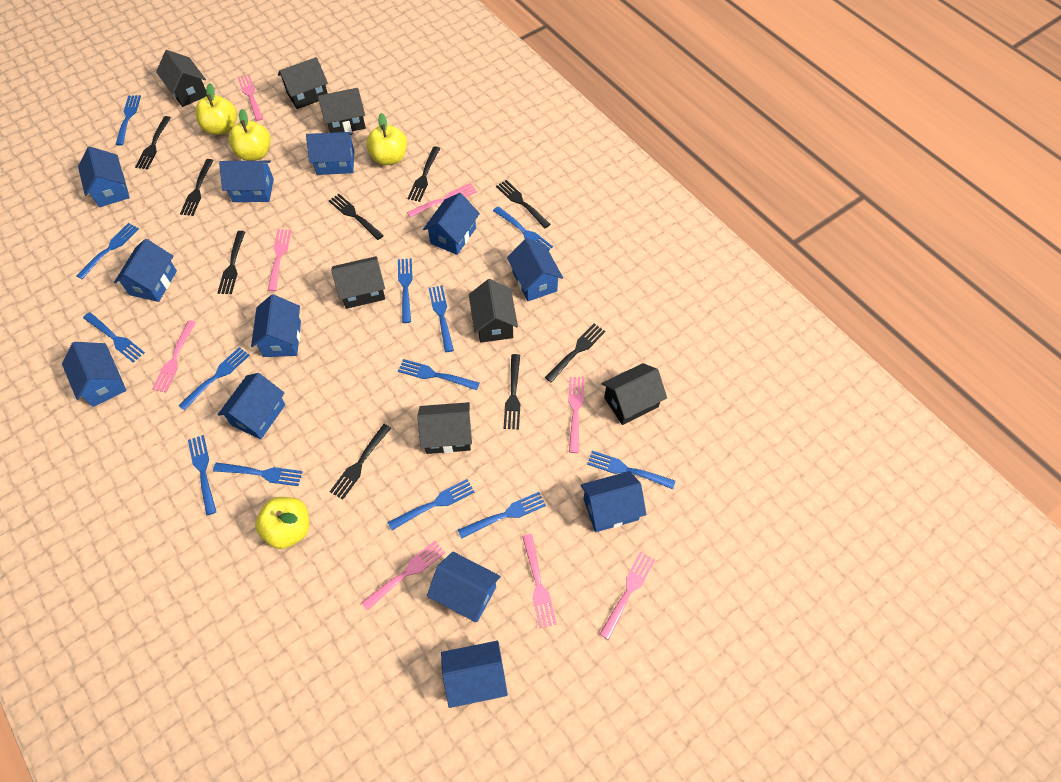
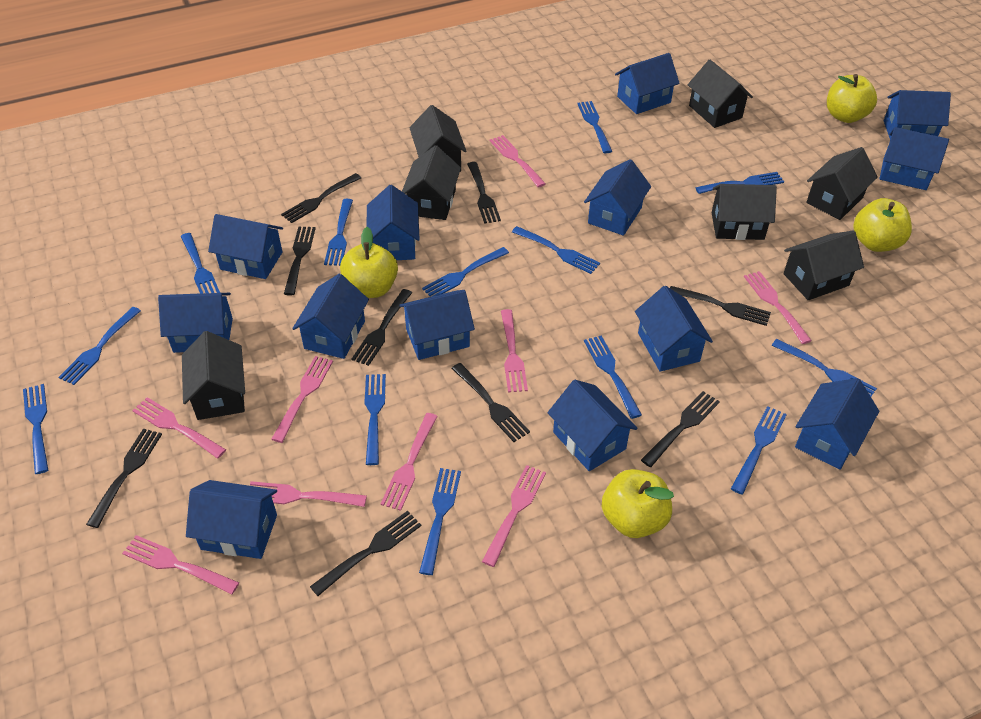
blue house: [62,342,127,407] [78,146,130,207] [114,239,177,302] [218,373,285,439] [219,161,274,202] [251,294,301,357] [306,132,354,175] [423,193,480,255] [427,552,501,622] [441,641,508,708] [507,238,563,301] [581,471,647,532] = 12 -> [158,293,233,353] [186,480,277,559] [208,214,283,279] [292,274,369,359] [367,185,420,260] [399,290,475,360] [548,380,638,471] [584,159,651,236] [615,53,680,114] [635,286,713,372] [795,378,879,470] [879,127,949,190] [884,90,951,139] = 13
pink fork: [152,321,196,392] [238,74,263,121] [268,229,291,291] [361,541,445,611] [407,183,477,218] [522,534,557,628] [568,377,584,453] [599,552,655,640] = 8 -> [122,535,239,595] [132,397,226,458] [250,481,367,507] [271,356,333,443] [381,413,438,511] [482,465,546,567] [490,135,546,187] [501,309,528,393] [744,271,812,344] = 9

